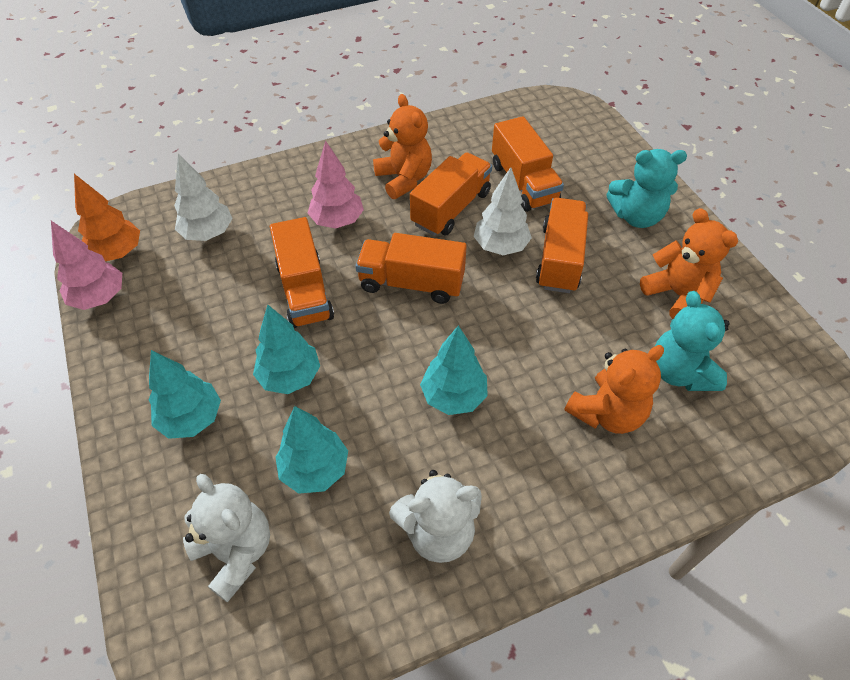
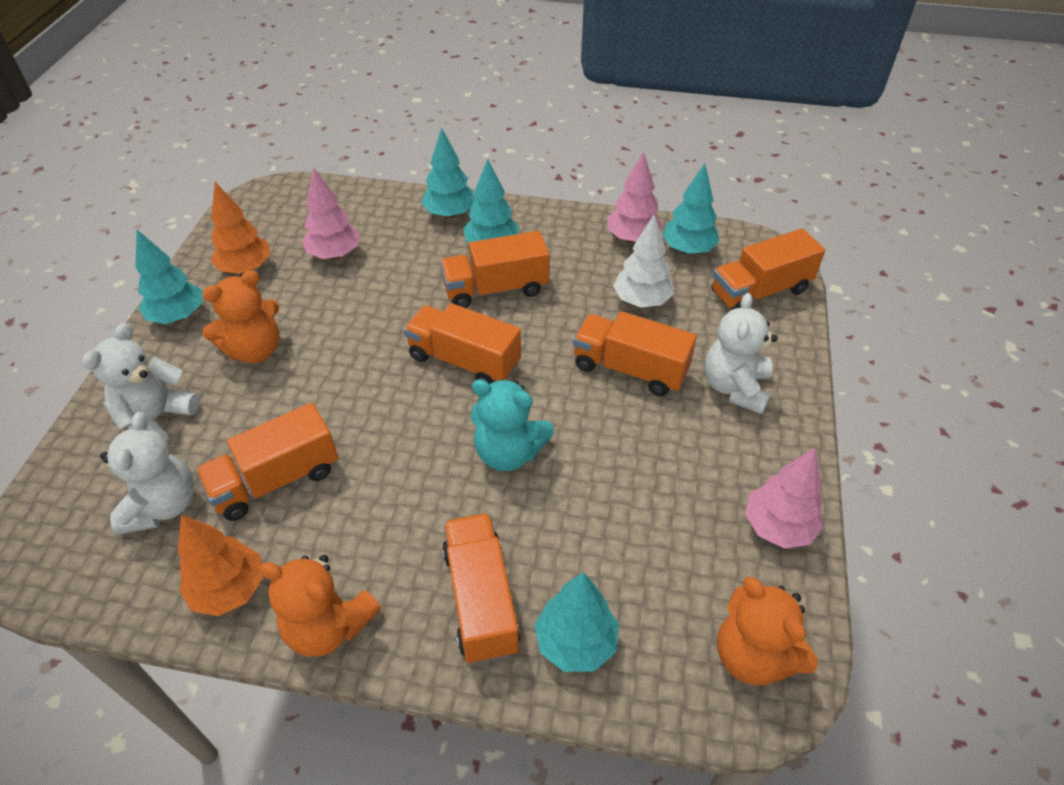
orange tree: [74,174,140,261] = 1 -> [178,514,263,616] [211,182,271,274] = 2
orange truck: [270,217,334,328] [355,233,467,304] [410,152,492,236] [492,116,564,212] [536,198,588,293] = 5 -> [196,403,338,521] [404,303,521,384] [440,231,549,308] [442,513,520,664] [573,311,697,396] [712,228,825,310] = 6
pink tree: [51,221,122,310] [308,140,364,229] = 2 -> [302,167,360,259] [607,152,663,243] [745,448,824,549] = 3
turquoise teddy bear: [606,149,687,228] [655,291,729,391] = 2 -> [471,379,554,471] = 1
turquoise tree: [149,350,221,439] [253,305,320,394] [275,406,348,494] [420,326,488,415] = 4 -> [135,230,202,324] [421,128,475,218] [463,159,519,243] [534,572,619,672] [662,163,719,254] = 5
white teddy bear: [183,474,270,603] [389,470,482,563] = 2 -> [82,323,200,442] [100,412,194,535] [705,293,777,415] = 3
white tree: [174,153,233,241] [474,167,532,255] = 2 -> [613,214,674,308] = 1

